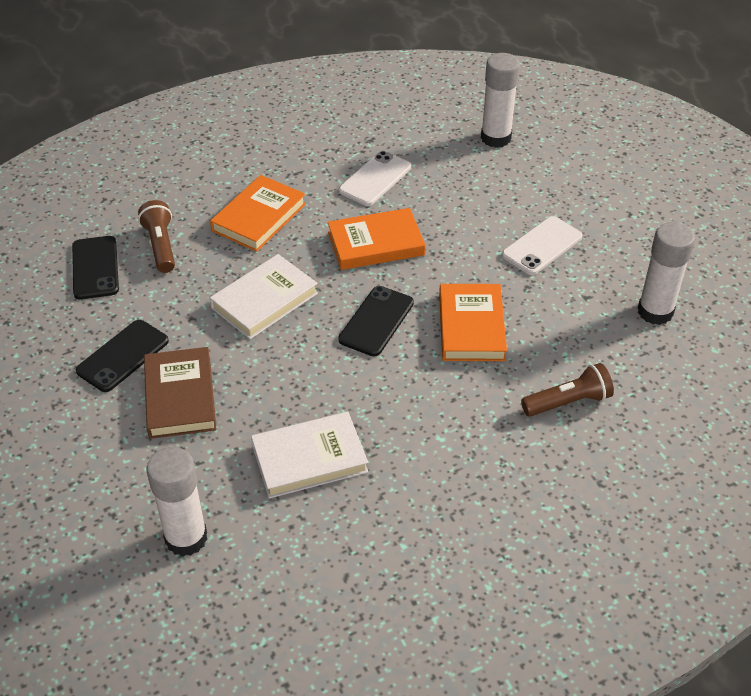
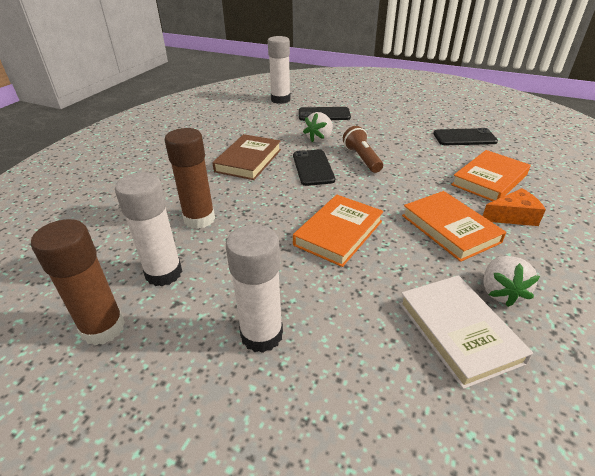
brown flashlight: [138,200,175,273] [521,363,614,417] = 2 -> [343,126,383,173] = 1
brown glue stick: none = 0 -> [31,219,125,345] [165,128,215,229] = 2
orange cheese: none = 0 -> [483,188,546,226] = 1
white book: [210,254,318,339] [251,412,368,499] = 2 -> [399,275,533,389] = 1
white phone: [339,151,411,206] [502,216,583,275] = 2 -> none = 0
white strawberry: none = 0 -> [303,112,333,143] [484,256,540,307] = 2

